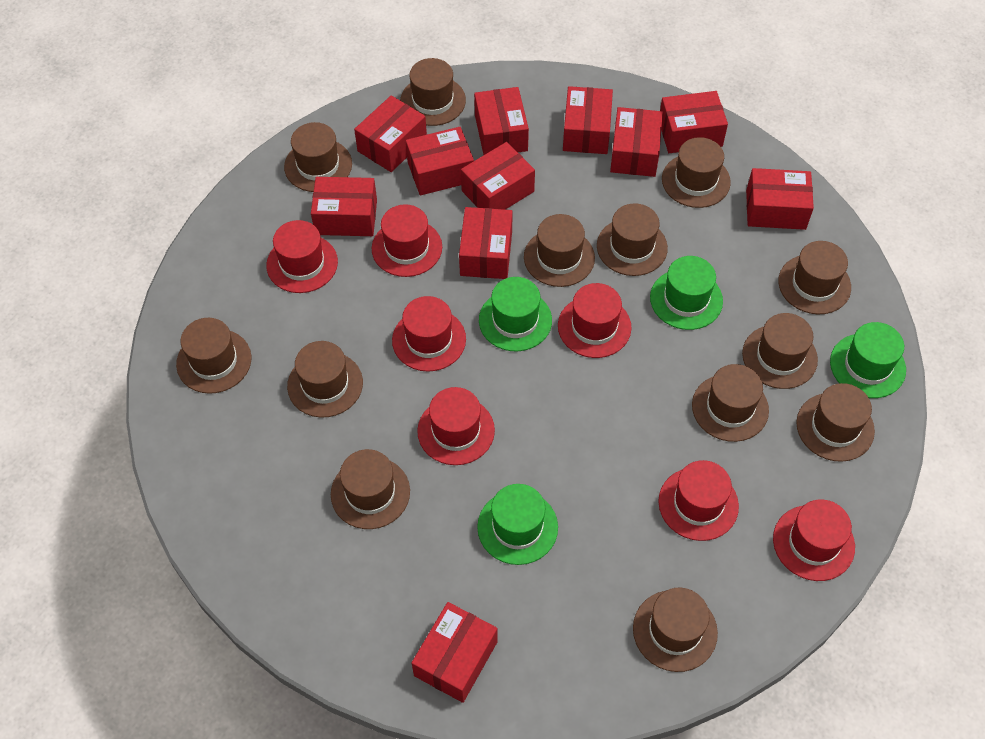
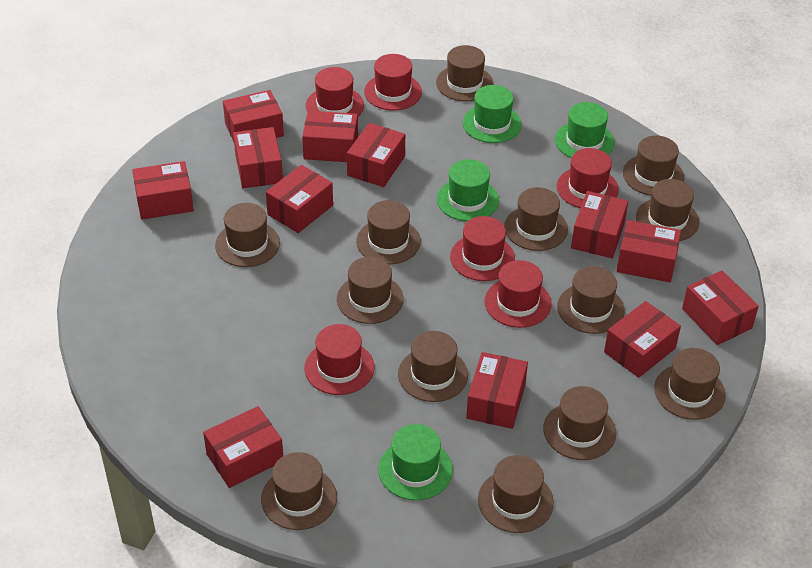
red box: [311,177,377,236] [354,95,427,172] [406,127,474,195] [412,602,498,703] [459,207,513,279] [461,142,535,210] [474,87,529,155] [563,86,613,154] [610,107,663,177] [660,91,728,153] [746,168,814,230] = 11 -> [132,161,194,220] [203,406,283,488] [223,90,284,142] [233,127,283,188] [266,165,333,233] [302,111,358,162] [347,123,405,187] [466,352,528,429] [571,191,628,258] [604,301,681,378] [617,220,681,282] [682,270,759,345] = 12
red hat: [266,220,338,293] [372,204,442,277] [392,296,466,372] [417,387,495,465] [558,283,631,358] [658,460,739,541] [773,499,855,581] = 7 -> [304,324,374,395] [306,67,364,116] [364,54,422,110] [450,216,515,281] [484,260,552,328] [557,148,619,208] = 6

